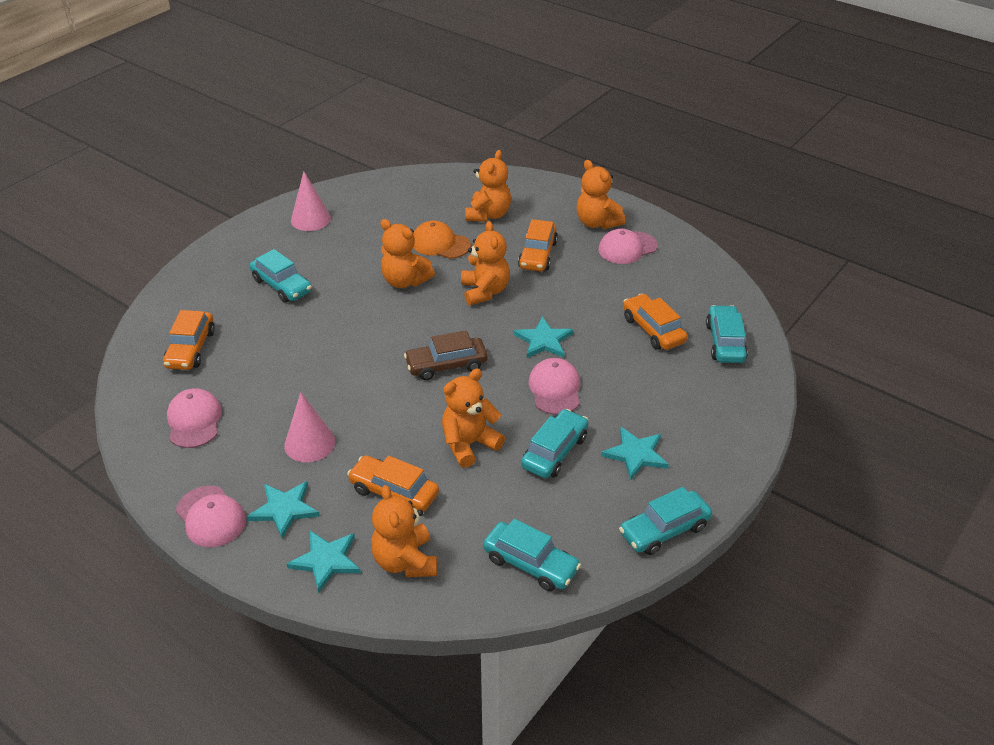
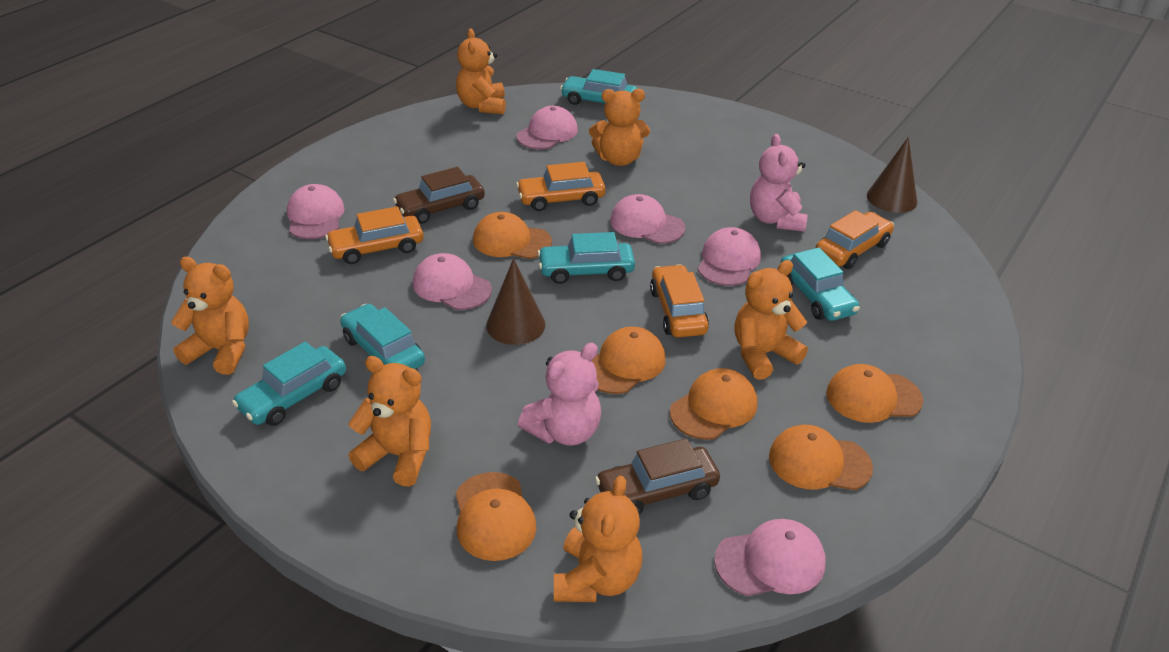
brown car: [404,330,488,380] = 1 -> [393,167,485,224] [595,438,720,514] = 2
brown cone: none = 0 -> [486,258,545,345] [867,137,917,213] = 2
orange cap: [413,221,471,259] = 1 -> [456,472,537,561] [473,212,552,259] [591,326,666,394] [670,368,757,440] [769,425,873,490] [826,364,923,423] = 6
pink cap: [167,388,222,448] [176,486,246,547] [528,358,580,415] [598,229,658,264] = 4 -> [287,184,344,239] [413,253,492,310] [516,106,578,149] [610,194,685,244] [698,227,761,286] [714,519,826,596] = 6
pink cone: [284,392,335,462] [291,172,331,231] = 2 -> none = 0
pink teddy bear: none = 0 -> [518,343,601,446] [750,134,808,232] = 2
turquoise star: [247,481,320,539] [287,531,361,593] [514,317,573,358] [601,427,669,480] = 4 -> none = 0

